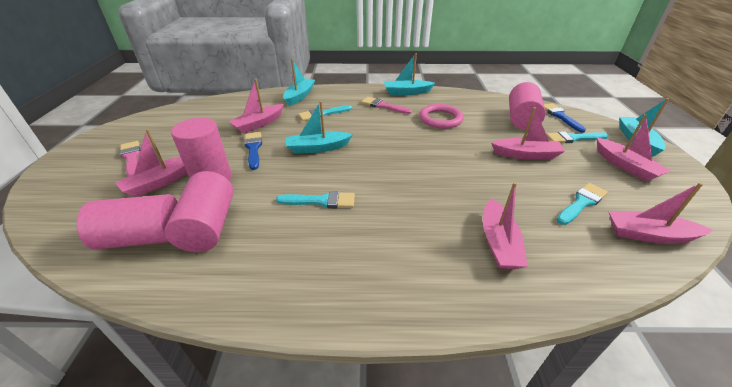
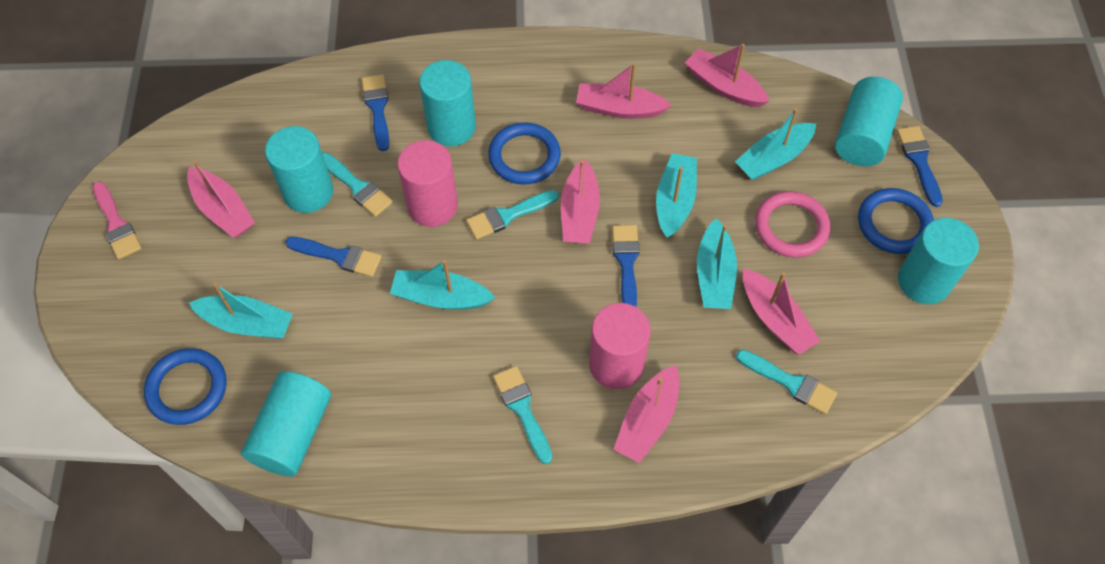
blue brush: [244,132,262,170] [544,103,586,133] = 2 -> [285,237,382,277] [362,74,389,151] [612,225,640,307] [896,126,943,207] = 4
blue ring: none = 0 -> [144,348,227,425] [488,122,561,185] [858,188,934,254] = 3
pink brush: [120,141,141,176] [361,97,412,114] = 2 -> [93,181,141,259] = 1
pink cylinder: [77,194,178,250] [165,171,234,252] [171,118,232,181] [509,82,546,130] = 4 -> [397,140,458,227] [589,303,651,389] = 2
turquoise boat: [283,59,315,106] [286,101,353,154] [384,53,435,95] [619,98,669,157] = 4 -> [189,283,293,339] [390,260,495,310] [656,153,697,238] [697,218,737,309] [735,108,816,180] = 5
turquoise cylinder: none = 0 -> [241,371,331,476] [265,126,333,213] [419,60,476,146] [835,77,903,166] [898,218,979,304] = 5

